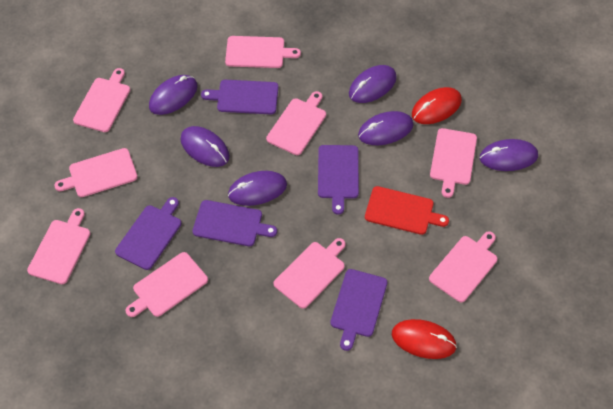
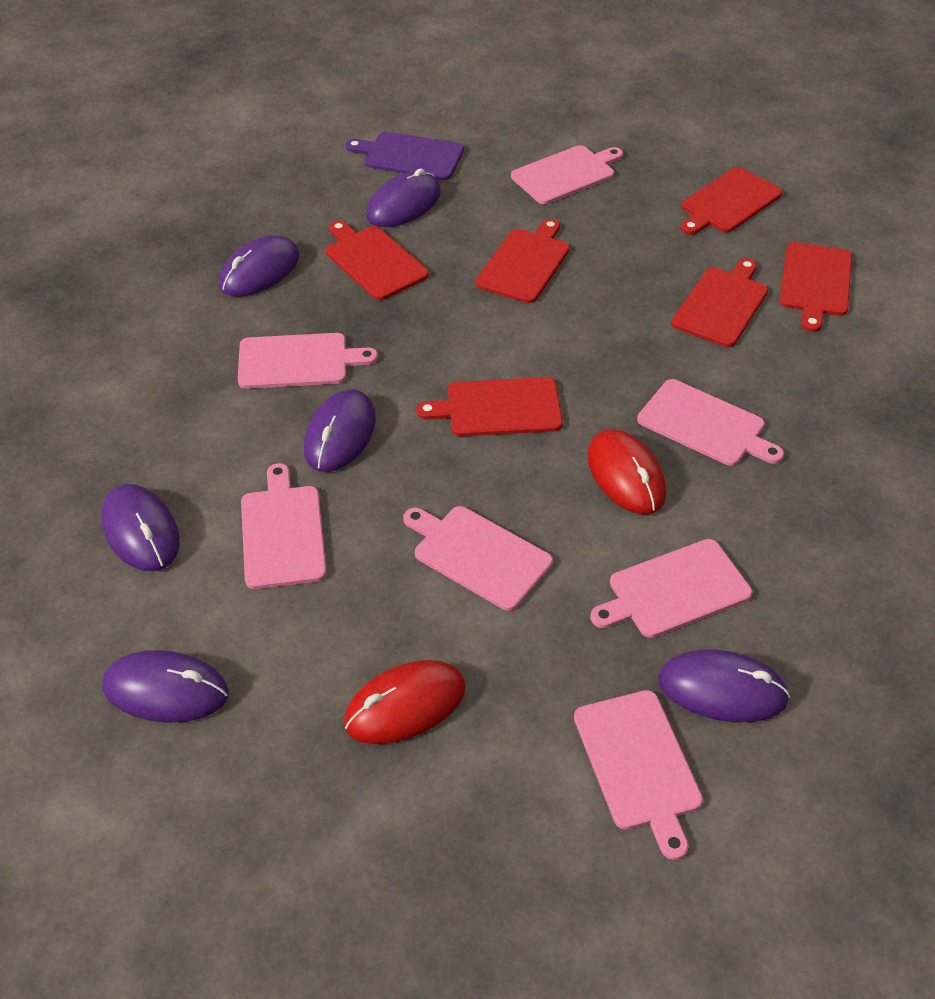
pink cutting board: [27,208,91,284] [55,148,138,197] [73,68,130,132] [126,252,208,317] [225,36,301,68] [266,91,326,155] [274,238,346,309] [429,231,498,302] [430,128,477,198] = 9 -> [238,333,378,389] [241,463,327,589] [403,506,553,611] [511,145,623,204] [574,690,703,860] [590,539,752,638] [637,379,784,466] = 7
purple cutting board: [115,197,181,270] [192,200,277,246] [201,80,278,114] [318,145,359,215] [330,269,388,351] = 5 -> [346,131,464,180] = 1
red cutting board: [365,186,449,235] = 1 -> [326,221,429,300] [416,377,563,436] [476,219,570,303] [671,258,768,347] [681,167,782,235] [780,242,852,332] = 6

